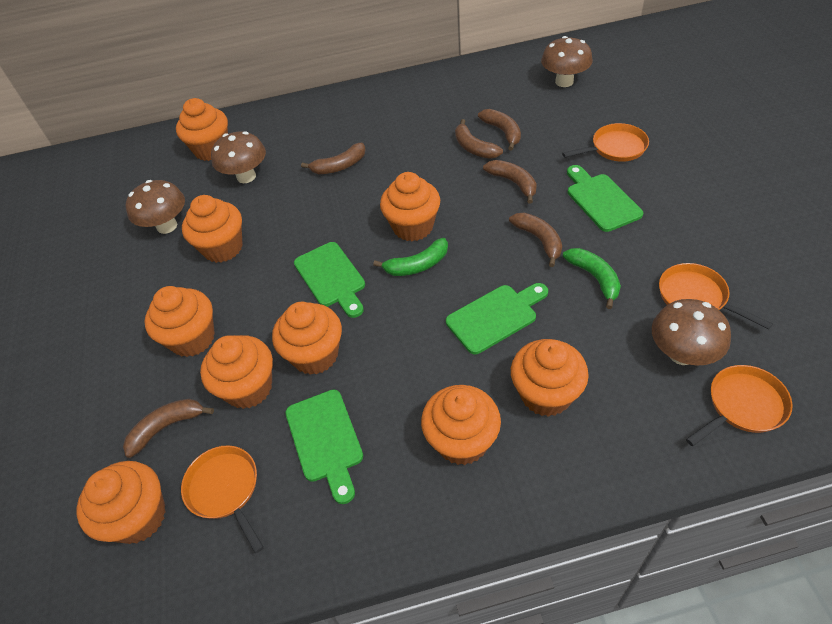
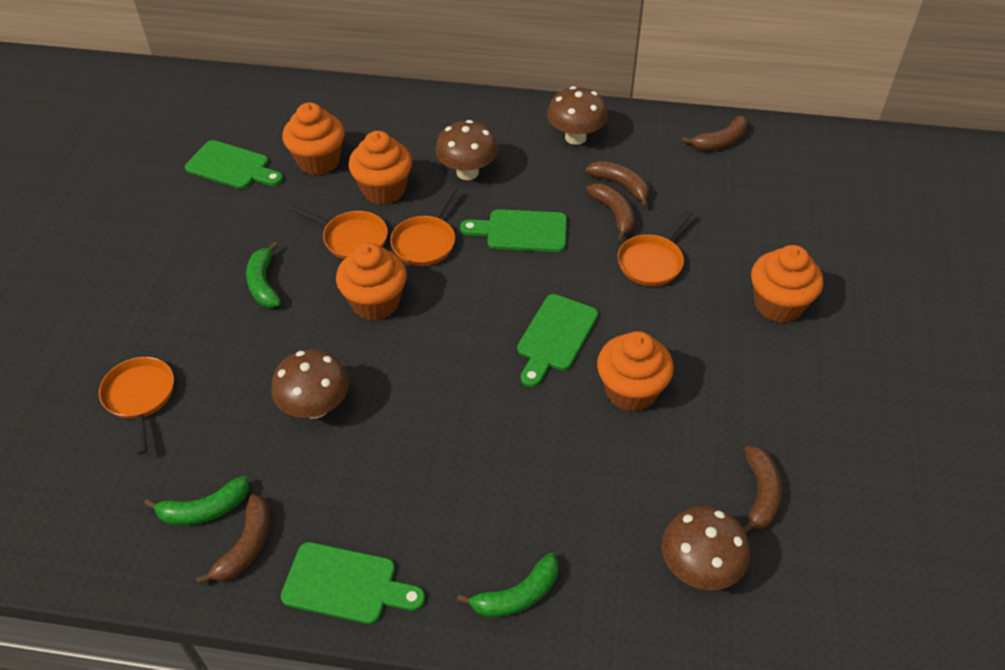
brown banana: [123,399,214,458] [301,142,366,174] [455,119,503,159] [478,109,521,151] [483,160,537,204] [509,212,562,267] = 6 -> [196,494,270,584] [585,161,649,207] [586,183,635,241] [682,115,748,150] [743,446,782,533] = 5
green banana: [373,238,448,276] [563,248,621,309] = 2 -> [144,476,249,525] [246,242,281,308] [457,552,558,617] = 3
orange cupcake: [77,461,166,544] [144,286,215,357] [176,98,228,161] [182,195,243,263] [200,335,273,409] [272,302,342,375] [380,172,440,241] [421,385,501,465] [511,339,589,417] = 9 -> [282,102,345,175] [336,243,407,320] [348,131,412,205] [597,331,674,412] [751,245,823,323] = 5

